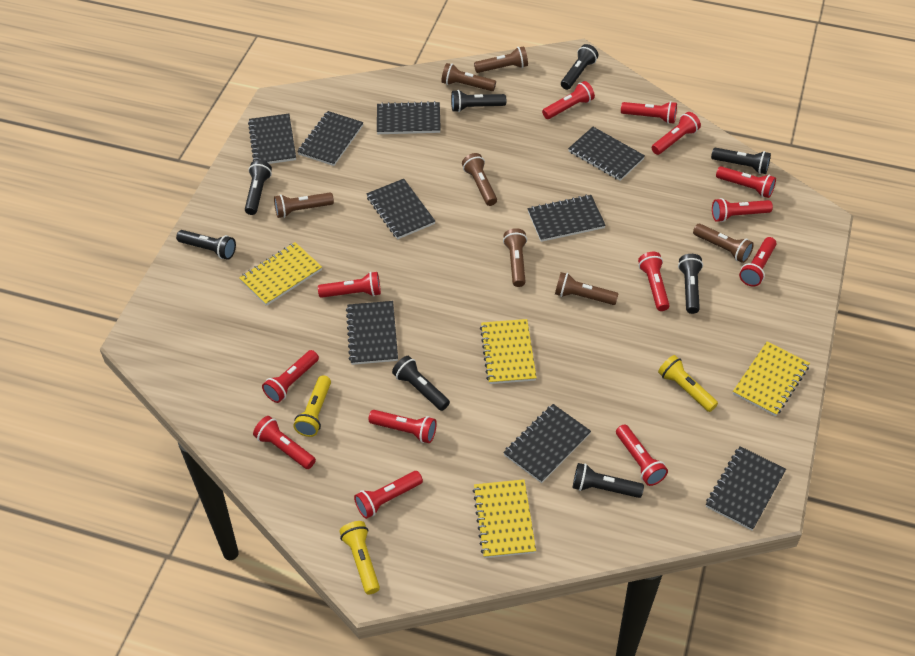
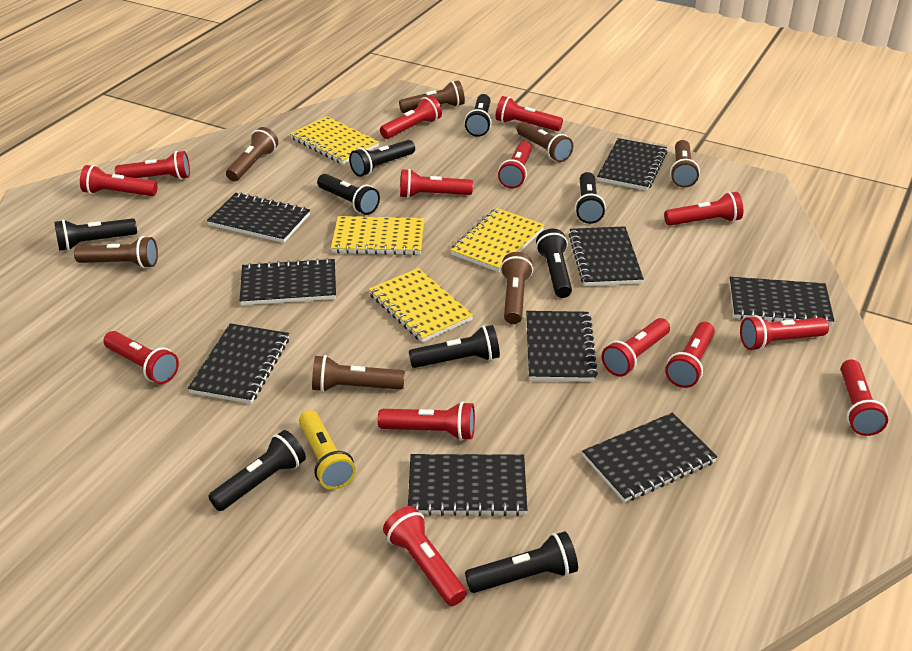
black flashlight: [176,230,236,260] [245,160,272,215] [392,356,450,411] [451,90,506,112] [561,44,598,90] [573,463,644,498] [678,254,703,314] [711,148,771,174] = 8 -> [54,218,137,251] [208,430,306,511] [317,174,380,215] [349,140,415,177] [409,325,500,368] [464,94,492,137] [465,531,578,593] [536,229,572,298] [575,172,606,224] = 9
red flashlight: [253,416,316,469] [262,350,319,403] [318,272,381,298] [354,471,423,519] [369,410,437,443] [542,81,595,119] [616,424,668,486] [621,101,677,124] [638,252,670,311] [651,112,701,155] [712,198,773,222] [716,166,776,198] [739,237,776,287] = 13 -> [80,165,157,196] [103,331,179,384] [115,151,190,180] [378,401,475,441] [380,96,442,139] [383,506,467,606] [400,169,473,198] [496,96,563,131] [498,141,532,189] [602,318,670,377] [664,192,743,226] [665,322,715,388] [740,315,829,351] [841,359,888,436] = 14
yellow flashlight: [293,375,331,437] [339,521,380,594] [658,355,718,412] = 3 -> [299,410,356,490] = 1

